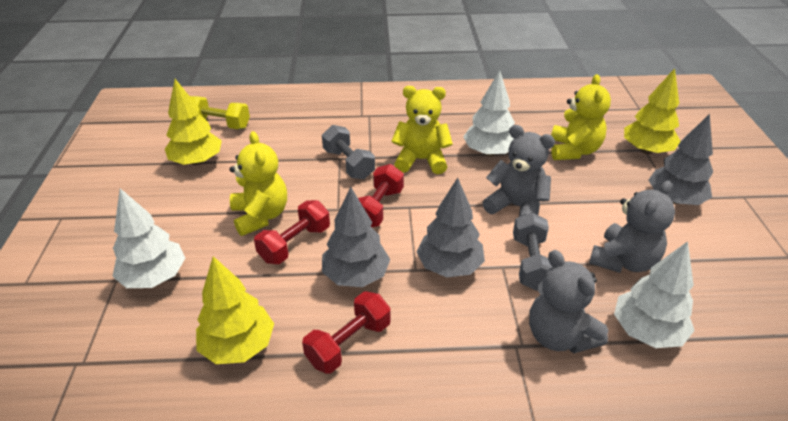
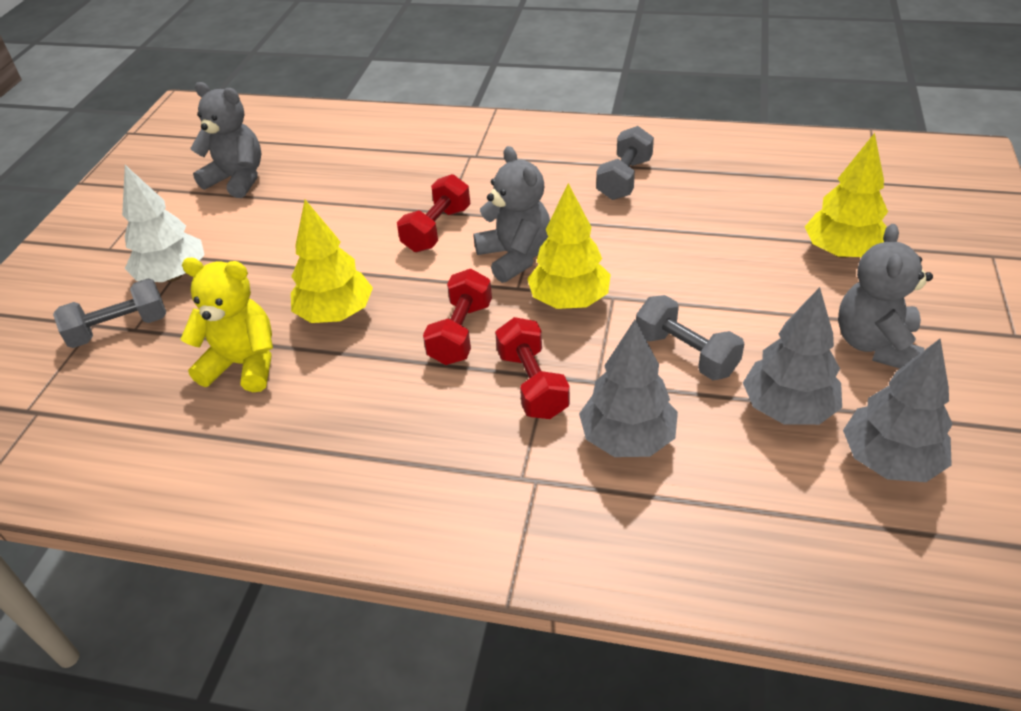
grey dumbbell: [322,125,375,179] [513,212,552,291] = 2 -> [53,278,166,348] [596,126,654,200] [636,295,744,380] = 3
white tree: [112,188,185,288] [463,70,515,156] [614,241,695,348] = 3 -> [122,165,205,282] = 1
yellow dumbbell: [190,96,250,129] = 1 -> none = 0
yellow teddy bear: [230,131,287,236] [391,86,453,174] [551,74,611,160] = 3 -> [181,258,273,392] = 1

